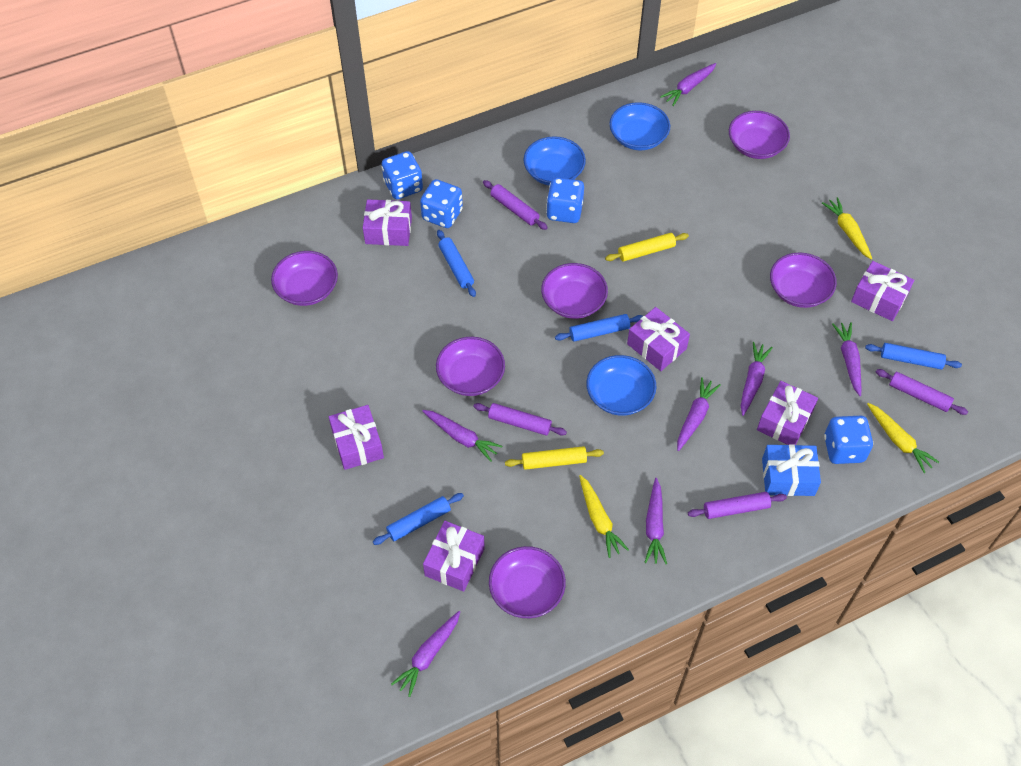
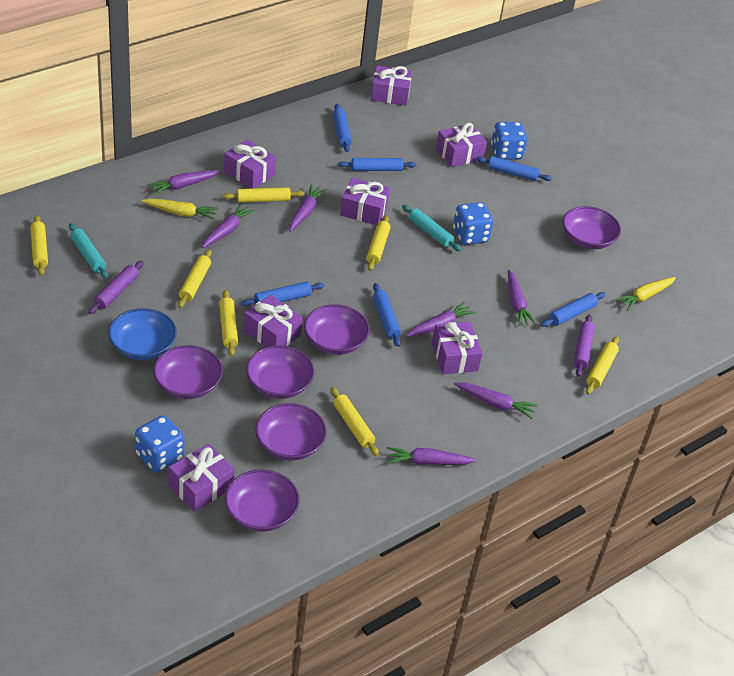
blue bowl: [524,136,586,186] [586,355,657,416] [609,102,670,150] = 3 -> [108,308,177,360] = 1
blue dice: [381,151,423,199] [420,179,463,228] [546,177,584,223] [824,416,873,464] = 4 -> [135,415,185,472] [453,202,493,245] [491,122,527,160] = 3
blue gift: [762,444,821,496] = 1 -> none = 0
blue rolling pin: [373,493,464,545] [437,230,476,297] [555,314,643,342] [865,343,962,370] = 4 -> [241,281,324,306] [333,104,352,152] [338,158,416,171] [373,283,401,347] [476,156,552,181] [541,292,605,327] = 6
purple gift: [329,405,384,470] [363,199,412,246] [423,521,485,592] [627,307,690,371] [757,381,818,445] [851,261,914,321] = 6 -> [169,444,235,512] [224,139,276,189] [244,295,303,347] [340,178,390,225] [371,66,412,106] [432,322,483,374] [436,123,487,167] = 7
purple rolling pin: [473,403,567,436] [483,180,548,230] [688,492,787,519] [876,369,968,415] = 4 -> [88,261,144,314] [573,314,595,377] = 2
turquoise rolling pin: none = 0 -> [69,223,108,279] [402,205,461,251] = 2
yellow carrot: [579,475,629,558] [822,197,872,260] [867,403,939,473] = 3 -> [141,199,218,220] [615,277,676,311] = 2
yellow rolling pin: [505,446,604,470] [605,233,689,262] = 2 -> [30,215,48,275] [178,249,212,308] [219,290,238,356] [223,187,305,203] [330,387,379,456] [366,215,390,271] [586,336,619,394] = 7

